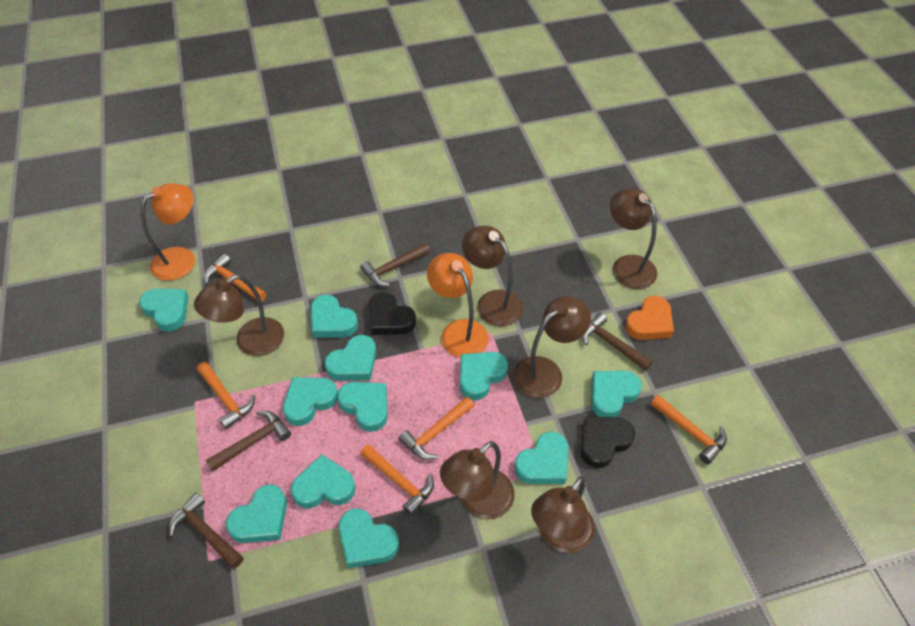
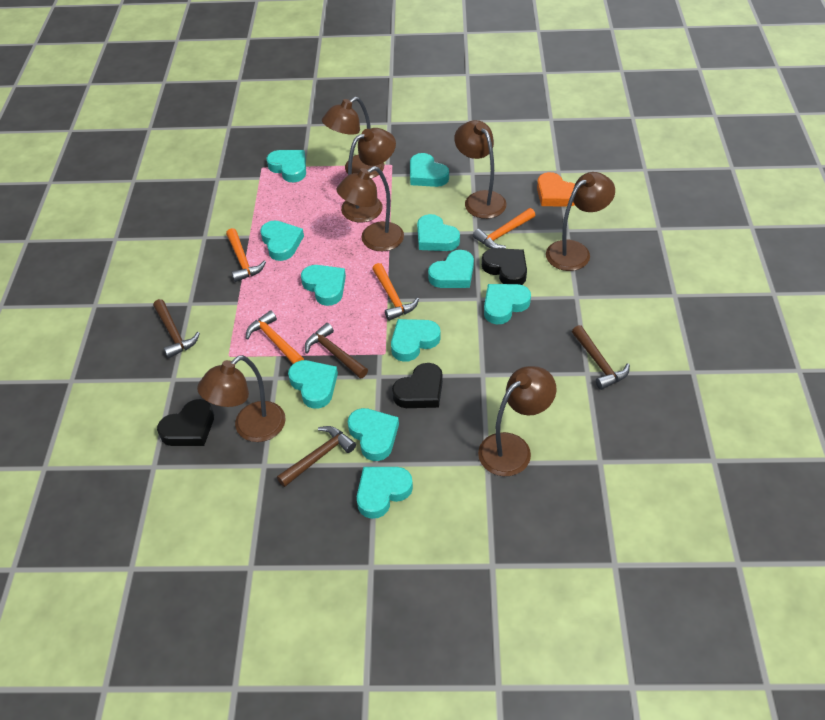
black heart: [368,292,416,335] [581,416,635,468] = 2 -> [157,399,214,446] [392,363,443,408] [482,248,527,285] = 3
brown lamp: [194,275,284,356] [440,441,515,519] [462,226,523,327] [513,296,591,398] [531,476,595,553] [610,188,657,289] = 6 -> [197,355,286,442] [322,97,384,179] [337,166,404,251] [341,128,396,222] [454,120,507,219] [478,366,556,476] [546,172,615,271] = 7
orange hammer: [197,362,255,429] [204,254,267,301] [360,444,434,516] [398,397,474,460] [651,395,727,464] = 5 -> [226,228,266,282] [246,310,304,364] [372,263,419,321] [473,208,535,249] = 4
orange lamp: [141,183,195,281] [427,253,488,358] = 2 -> none = 0

